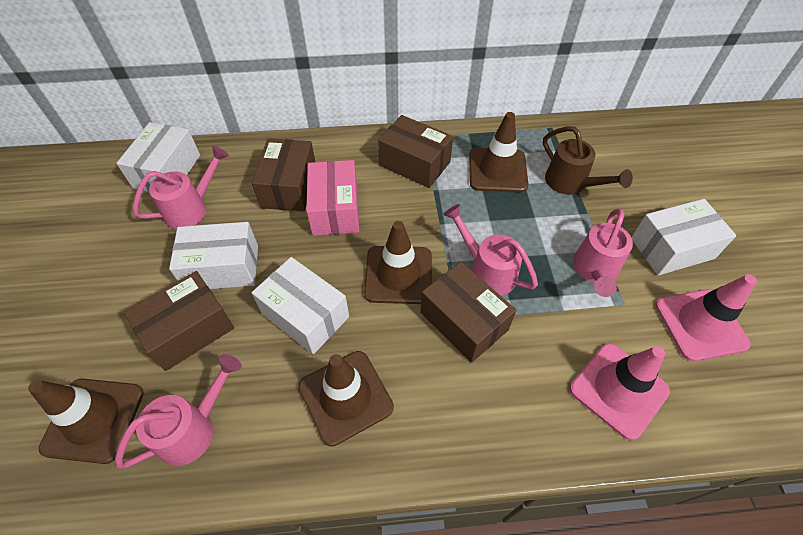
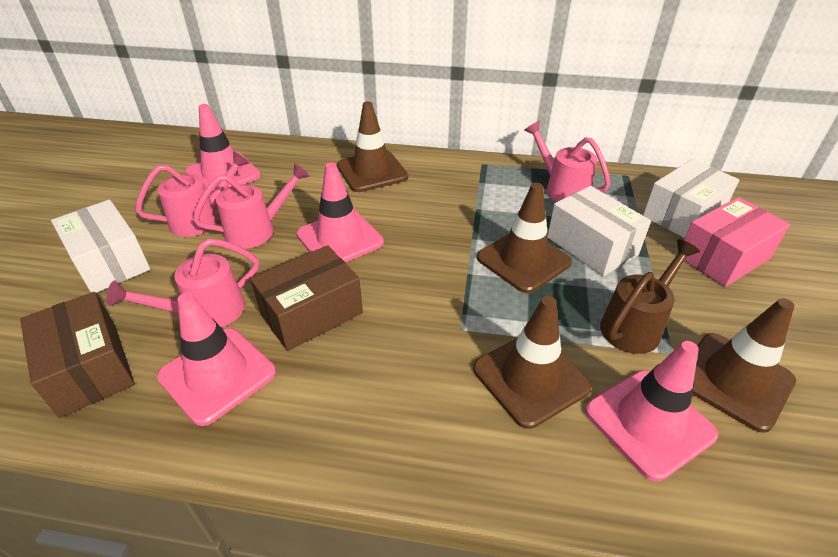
brown box: [124,271,234,371] [252,138,315,211] [378,115,453,188] [420,262,516,363] = 4 -> [20,292,135,418] [250,245,363,351] = 2
pink traffic cone: [570,343,670,440] [655,274,757,361] = 2 -> [157,293,276,426] [185,104,261,196] [297,163,384,262] [585,341,718,481] = 4
white box: [116,122,200,192] [169,222,258,289] [252,257,349,354] [631,199,736,276] = 4 -> [51,200,150,293] [547,186,651,276] [643,159,739,238] = 3

